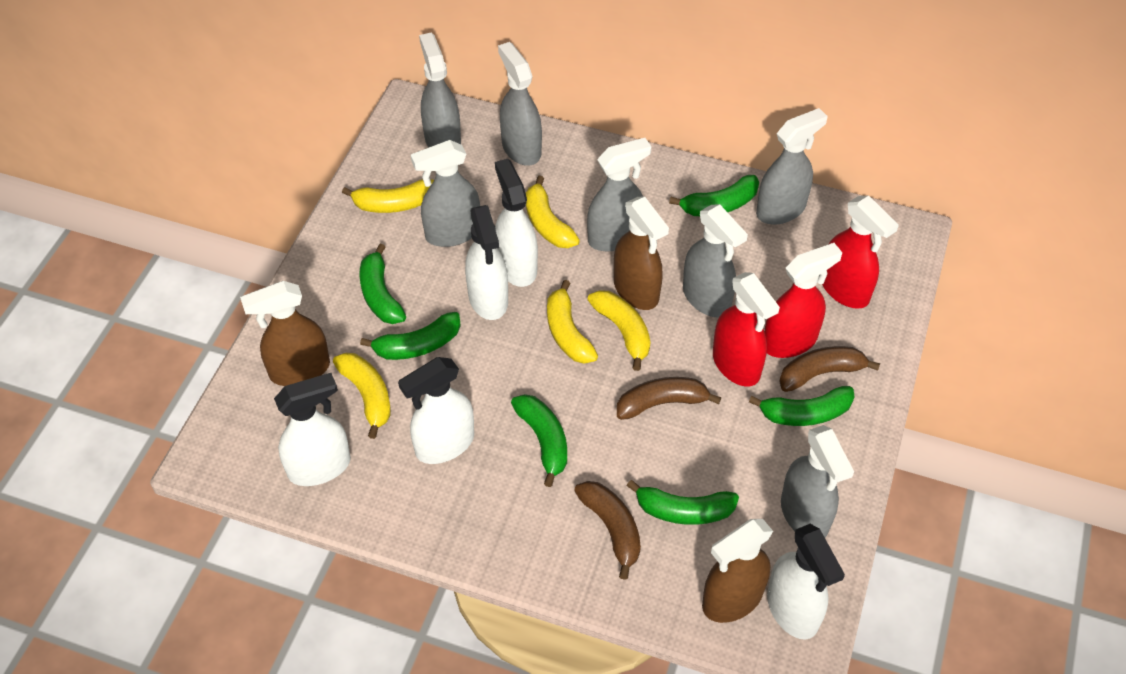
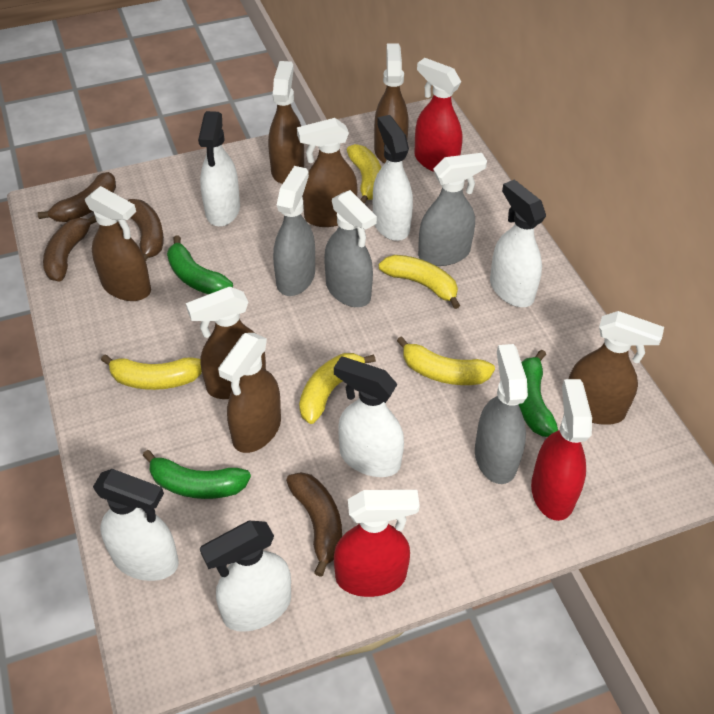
brown banana: [574,481,641,580] [617,377,721,420] [779,346,880,392] = 3 -> [38,172,116,222] [43,215,97,281] [127,199,164,261] [286,472,342,577] = 4
brown spray bottle: [240,281,330,386] [614,196,669,310] [702,519,773,623] = 3 -> [85,186,151,301] [186,287,266,399] [218,333,281,453] [268,61,304,184] [297,118,358,227] [374,43,409,163] [569,311,664,425] = 7
green banana: [359,244,406,324] [360,312,461,360] [511,394,567,487] [627,480,739,525] [669,175,759,216] [749,386,855,426] = 6 -> [143,450,251,499] [167,235,233,294] [519,350,558,437] = 3
grey spray bottle: [411,140,480,247] [419,32,461,148] [498,42,542,166] [587,138,651,251] [683,204,748,318] [756,108,828,225] [781,425,854,537] = 7 -> [273,166,315,296] [324,190,377,307] [418,153,487,266] [475,344,528,484] = 4
white spray bottle: [274,373,351,486] [398,357,474,464] [465,205,508,320] [495,159,538,287] [767,524,845,640] = 5 -> [93,469,179,581] [198,111,240,227] [200,521,291,632] [334,356,404,477] [373,115,413,241] [490,180,546,307] = 6

